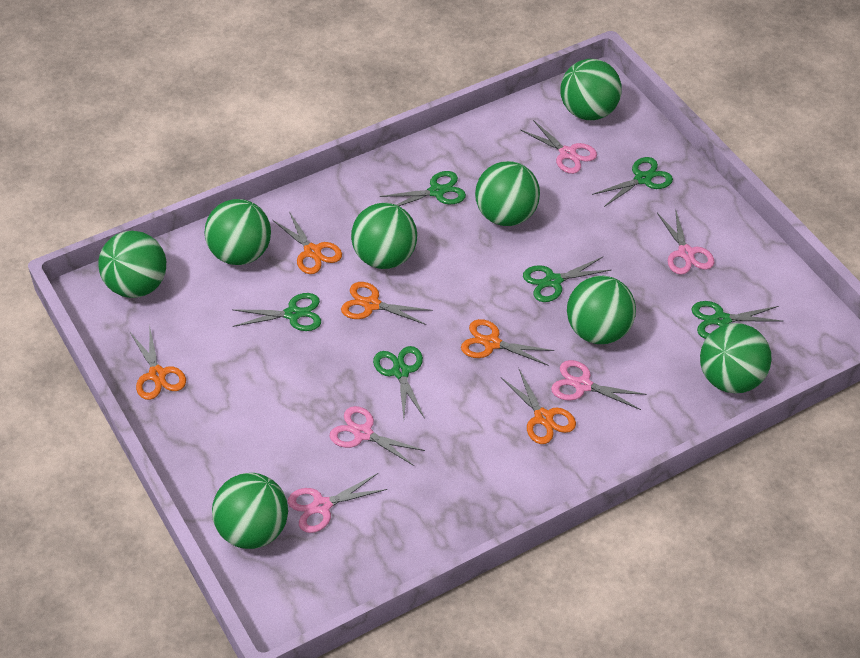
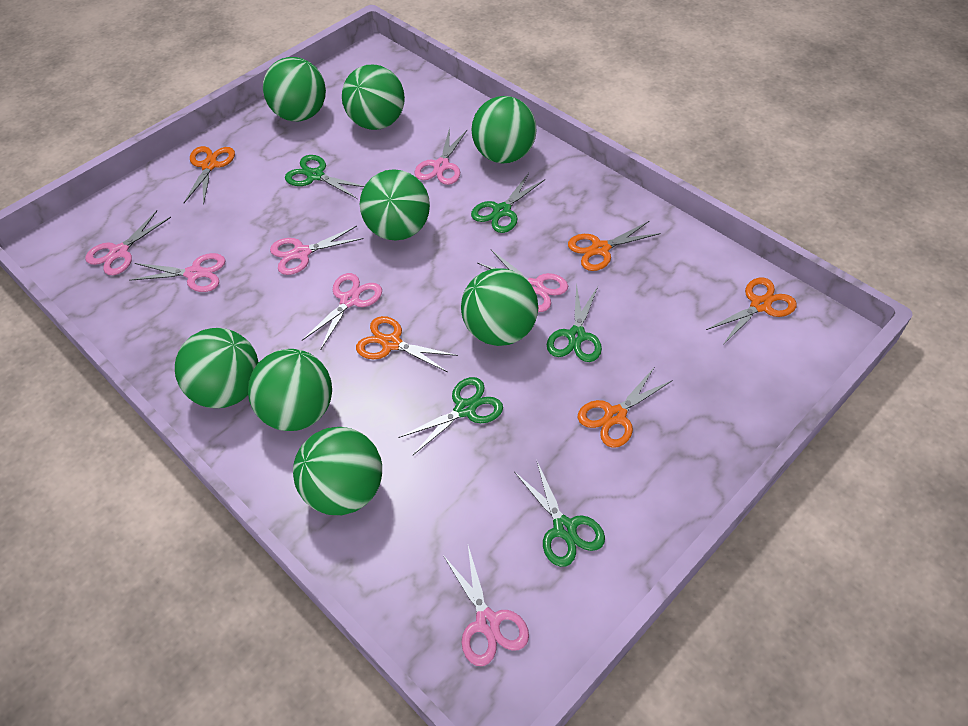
green scissors: [232,293,321,331] [373,346,425,419] [380,171,466,206] [523,257,611,302] [592,157,673,207] [691,301,784,339] = 6 -> [285,155,365,199] [398,377,503,456] [471,173,545,233] [515,462,605,567] [547,283,602,362] = 5
pink scissors: [288,473,387,533] [330,406,425,466] [521,120,597,174] [551,360,647,410] [657,208,714,275] = 5 -> [85,211,171,275] [129,253,226,292] [270,226,364,275] [302,273,382,349] [415,128,468,185] [443,546,529,666] [478,250,568,312] = 7

